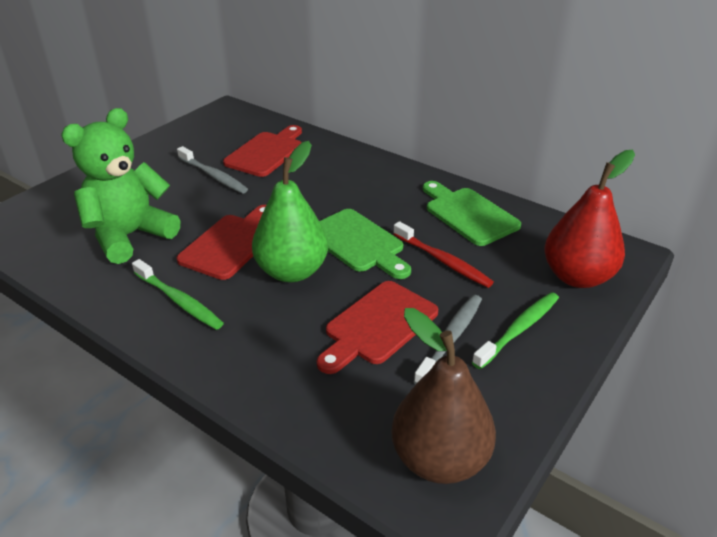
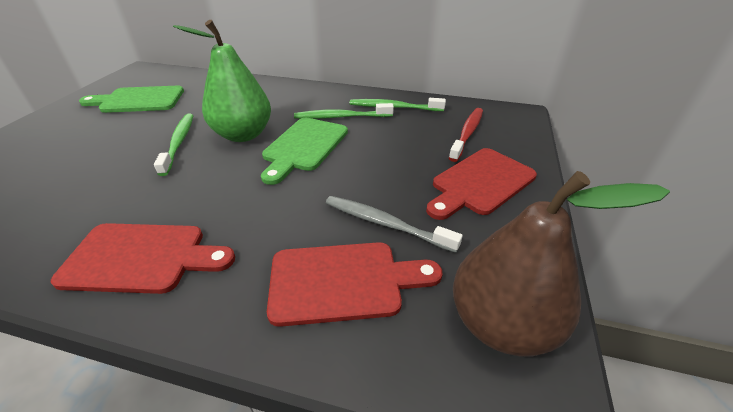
green teddy bear: [61,108,180,264] = 1 -> none = 0
green toothbrush: [132,259,224,330] [472,292,559,369] = 2 -> [154,113,194,176] [294,103,394,119] [350,98,446,111] = 3
grey toothbrush: [177,146,248,193] [414,295,482,385] = 2 -> [326,196,463,253] = 1
red pear: [544,150,635,288] = 1 -> none = 0

